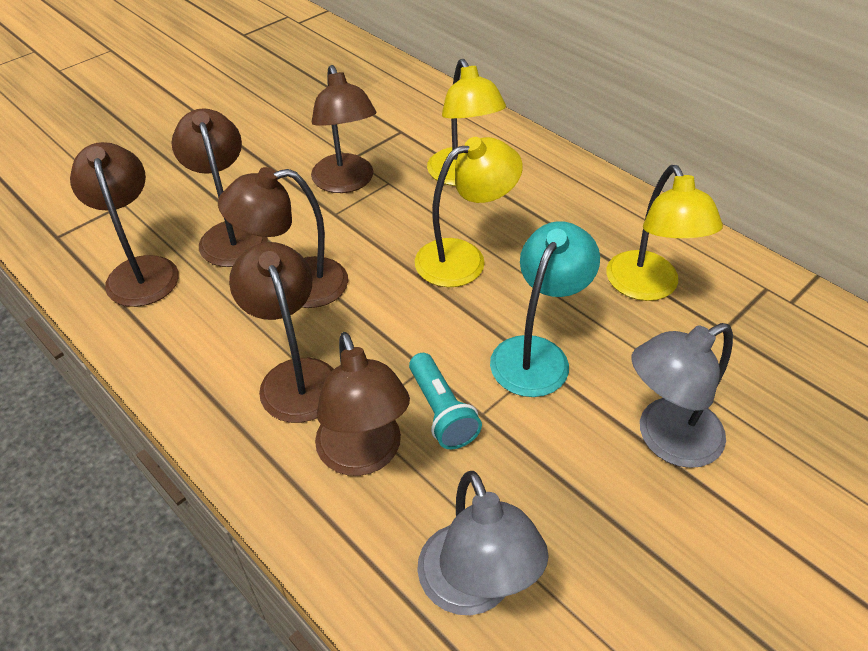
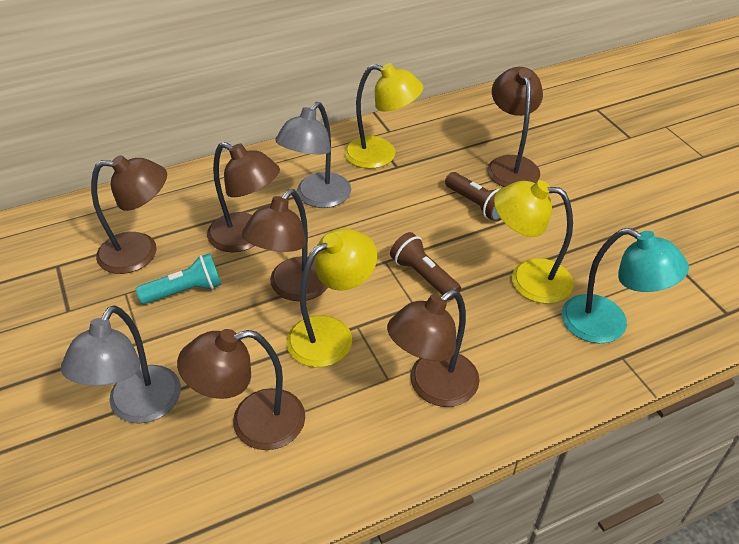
brown flashlight: none = 0 -> [390,232,461,300] [445,172,502,222] = 2

